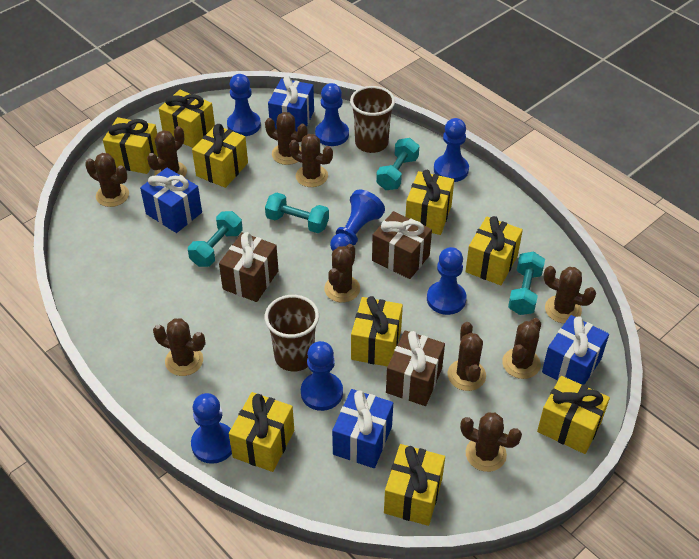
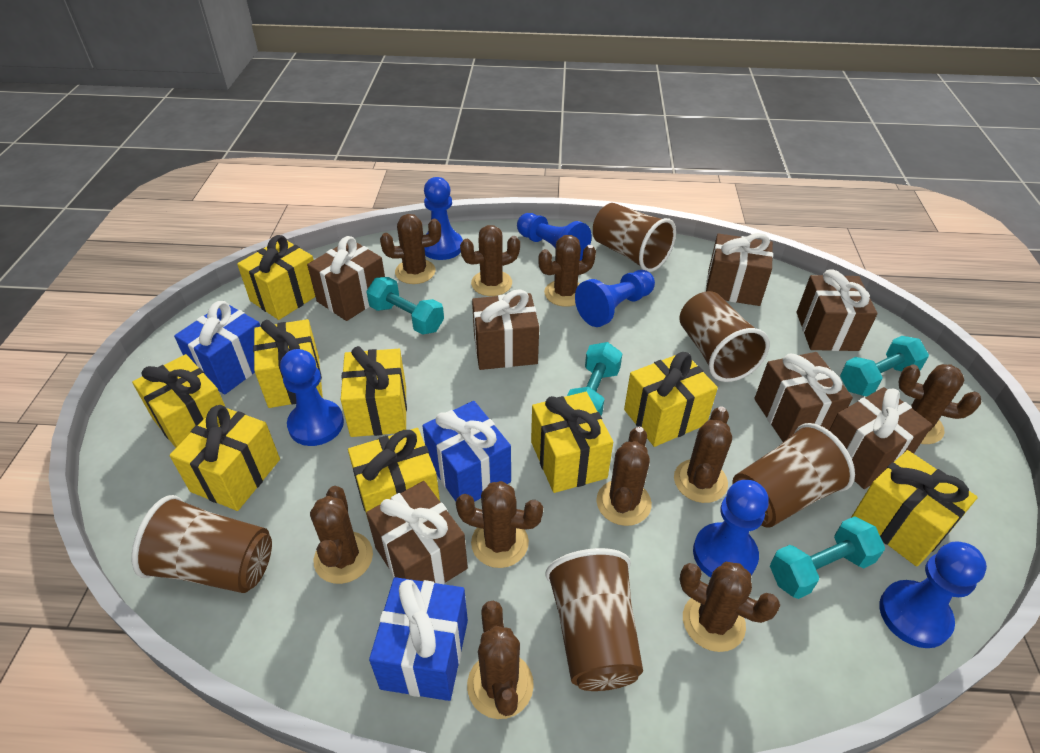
blue gift: [140,168,202,233] [268,76,314,132] [332,389,393,468] [542,315,609,385] = 4 -> [174,301,261,395] [369,577,468,701] [422,401,511,502] = 3
blue pawn: [191,393,232,464] [227,74,261,136] [301,341,343,411] [315,83,349,146] [330,190,385,251] [427,247,466,315] [434,118,469,182] = 7 -> [280,349,344,446] [424,177,463,260] [517,213,592,261] [575,270,655,327] [693,480,769,577] [879,541,987,648] = 6
brown cup: [264,295,319,372] [350,86,395,153] = 2 -> [131,495,272,593] [545,548,643,691] [593,203,676,272] [679,291,770,382] [732,423,855,528] = 5
brown gift: [219,232,279,302] [372,211,432,279] [386,330,445,406] = 3 -> [307,236,385,321] [366,481,468,584] [472,289,539,370] [706,233,773,306] [754,352,853,442] [797,270,877,351] [829,387,933,489] = 7

